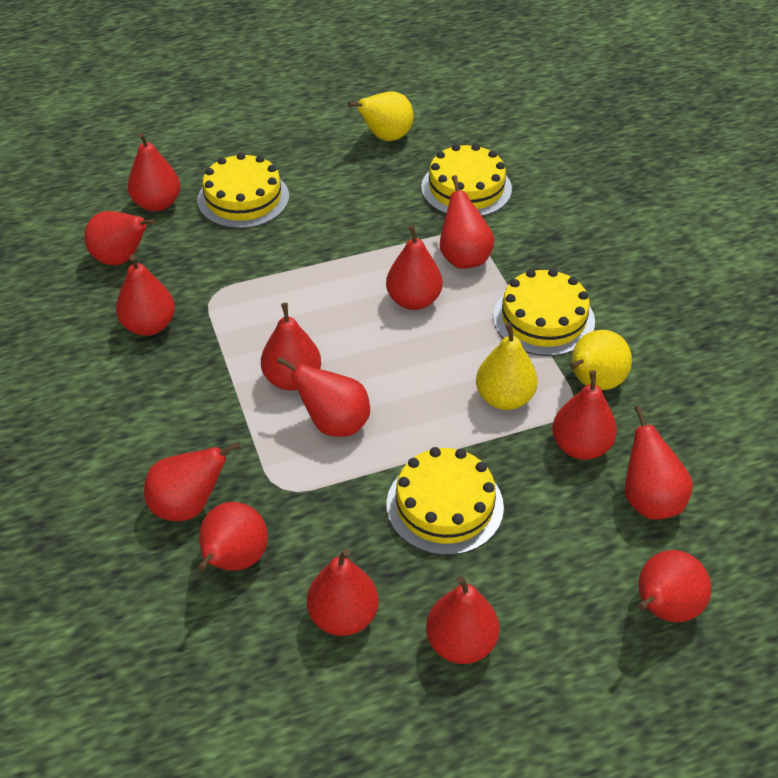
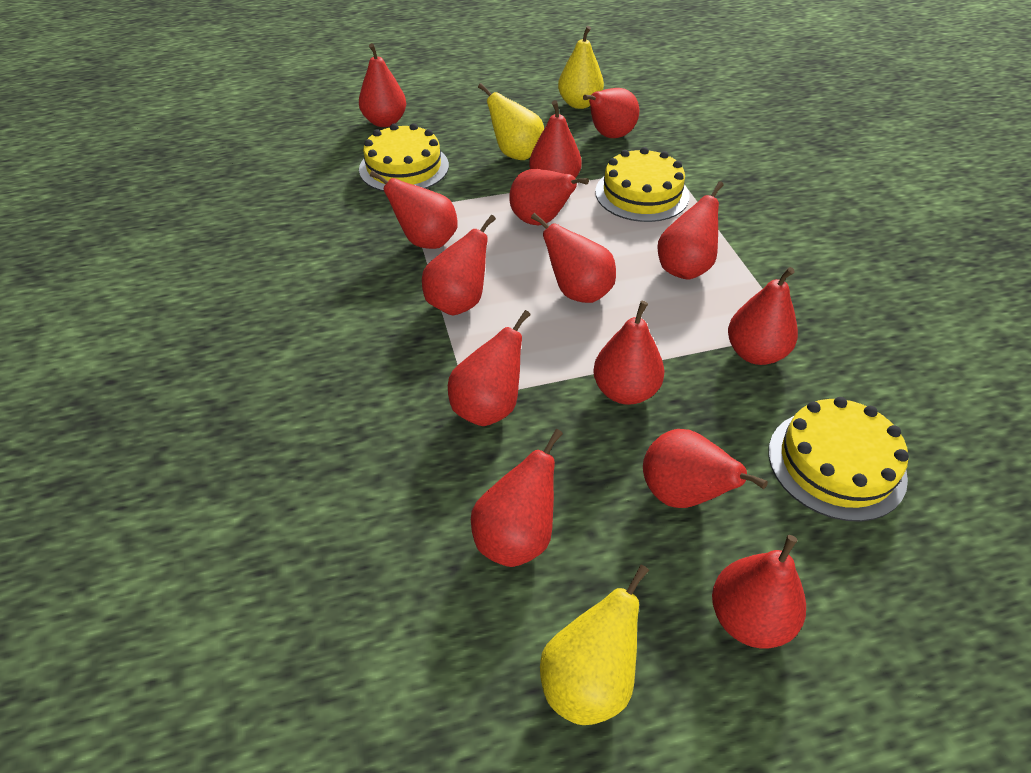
yellow cake: [197,153,289,229] [386,447,504,555] [421,144,512,216] [493,269,595,356] = 4 -> [359,123,449,192] [595,147,690,222] [768,397,909,522] = 3

